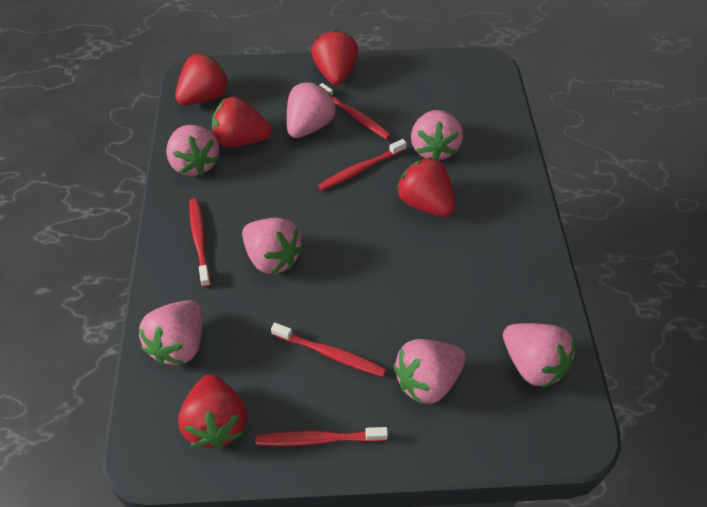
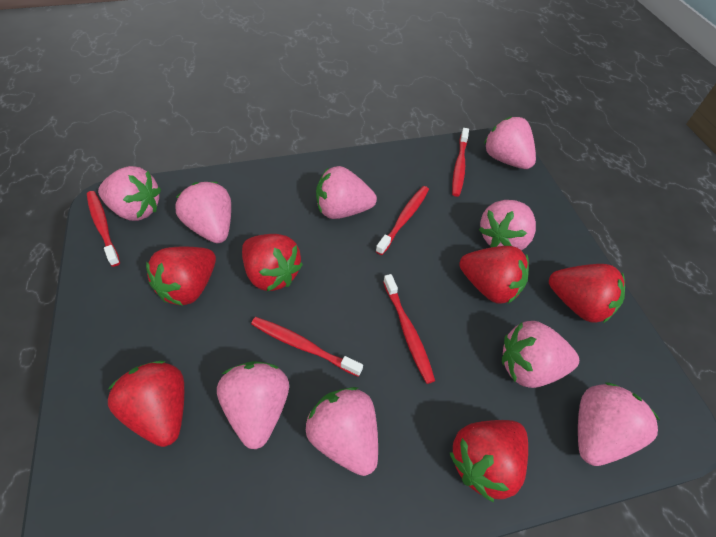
pink strawberry: [139,300,202,365] [166,125,219,176] [242,218,304,274] [287,82,336,138] [394,339,466,405] [411,110,463,160] [503,323,575,388] = 7 -> [98,166,161,221] [175,182,231,243] [217,361,289,449] [306,387,378,476] [316,166,377,219] [479,200,536,250] [484,117,536,169] [502,321,579,388] [578,382,660,466] = 9
red strawberry: [175,54,229,106] [178,374,247,449] [212,97,272,147] [312,30,358,85] [396,157,455,217] = 5 -> [108,361,184,447] [146,247,216,306] [242,234,303,291] [449,420,528,502] [459,246,529,304] [549,264,625,323] = 6

